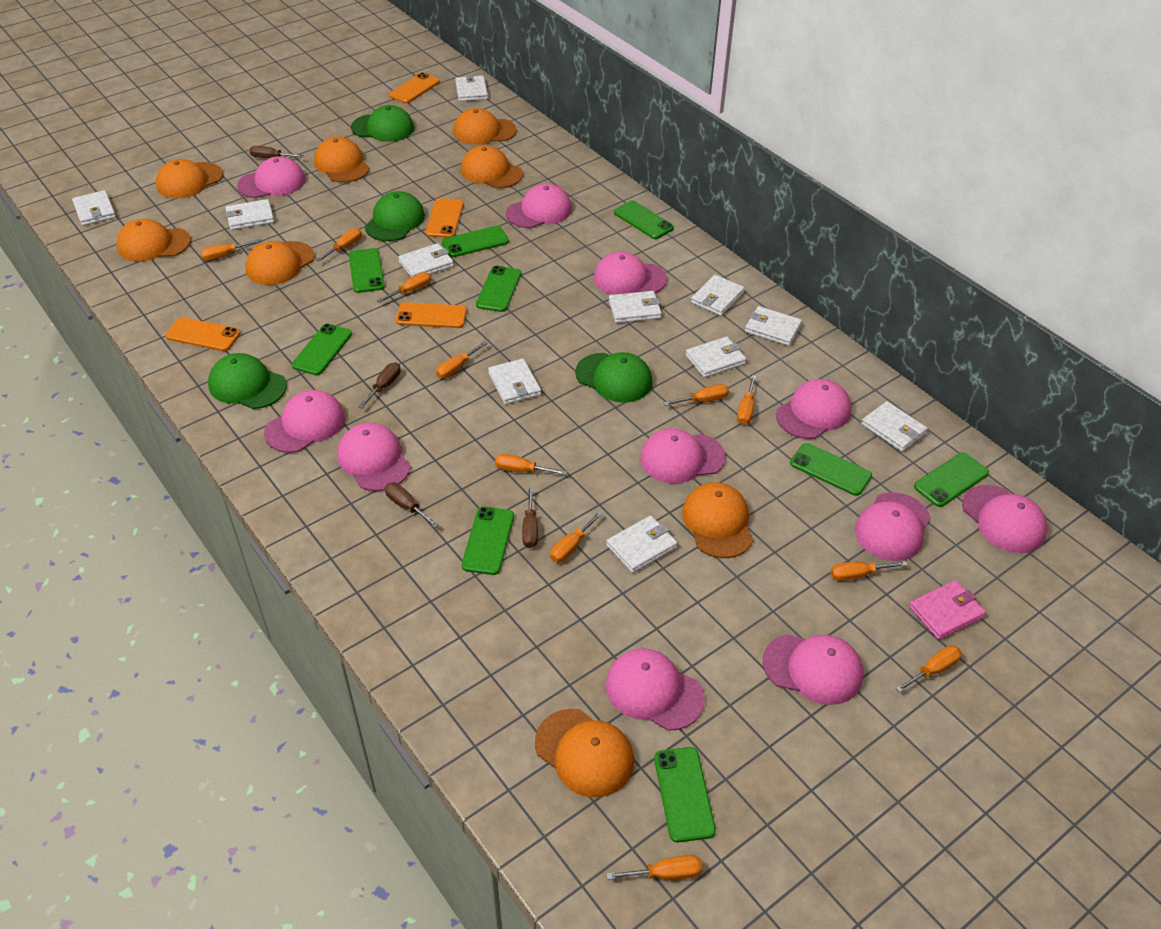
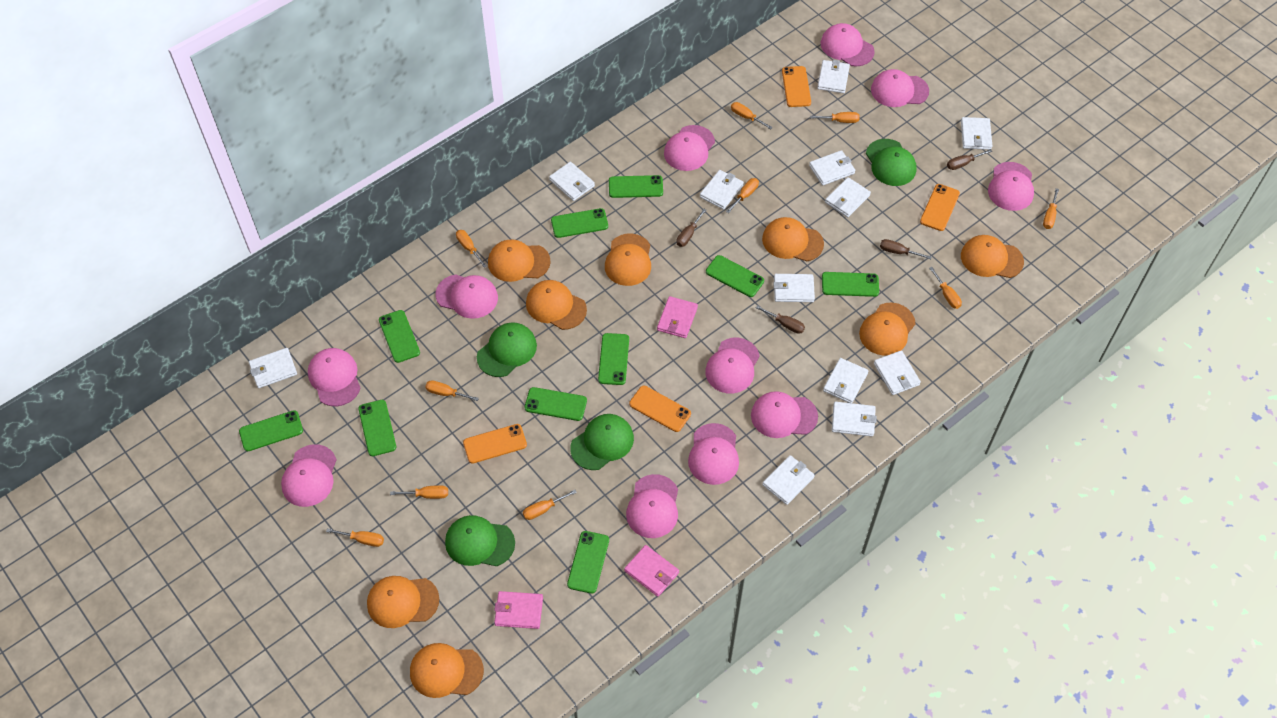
green phone: [292,324,352,375] [349,248,385,293] [442,226,509,257] [462,507,514,575] [476,266,521,312] [614,201,674,239] [654,747,716,842] [790,443,872,496] [914,452,989,507] = 9 -> [239,410,303,451] [358,400,396,456] [379,310,420,363] [525,387,587,421] [551,208,608,238] [567,531,609,594] [598,333,629,385] [609,175,663,198] [706,255,764,297] [822,272,879,297] = 10
orange screwdriver: [200,239,261,261] [316,228,362,262] [377,272,431,303] [436,341,488,379] [495,454,567,475] [550,511,603,562] [606,855,702,880] [664,384,729,406] [737,375,756,425] [830,561,907,581] [896,645,961,692] = 11 -> [326,528,384,547] [390,485,448,499] [425,380,479,401] [456,230,487,268] [523,490,577,520] [726,178,759,213] [731,102,773,129] [810,112,860,123] [929,267,962,309] [1043,188,1059,229] = 10
pink wallet: [909,580,986,640] = 1 -> [494,591,543,629] [624,545,679,597] [657,296,698,338] = 3
white wallet: [72,190,116,226] [225,199,274,230] [398,243,454,277] [455,74,488,101] [488,359,541,405] [606,516,677,573] [609,291,662,323] [686,337,746,378] [691,275,745,316] [745,306,802,346] [861,401,928,452] = 11 -> [249,348,297,388] [549,162,595,201] [700,170,744,210] [762,455,815,505] [774,274,815,302] [809,150,855,185] [817,60,850,93] [823,358,868,403] [825,177,871,217] [832,402,877,436] [874,350,921,395] [961,117,992,150] = 12

